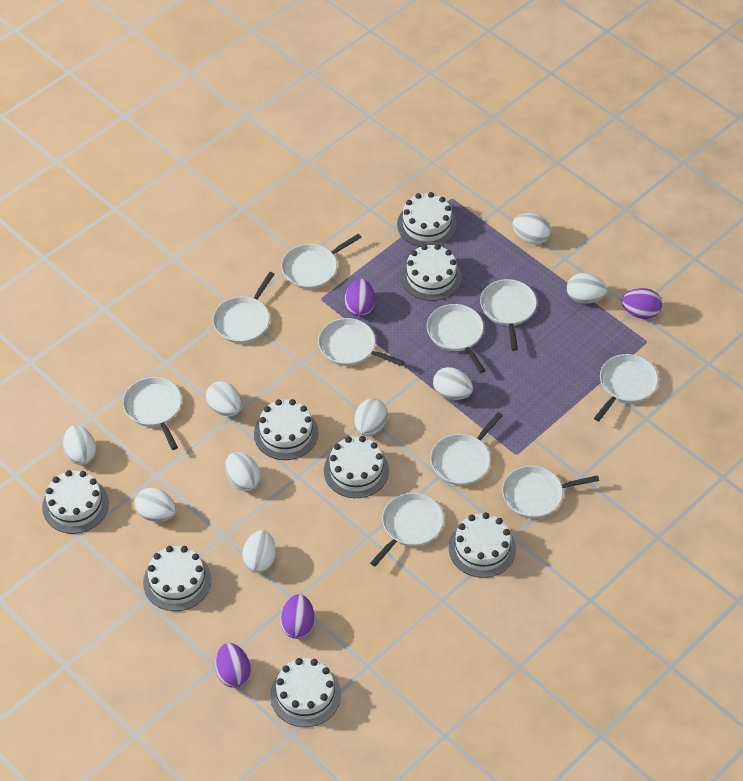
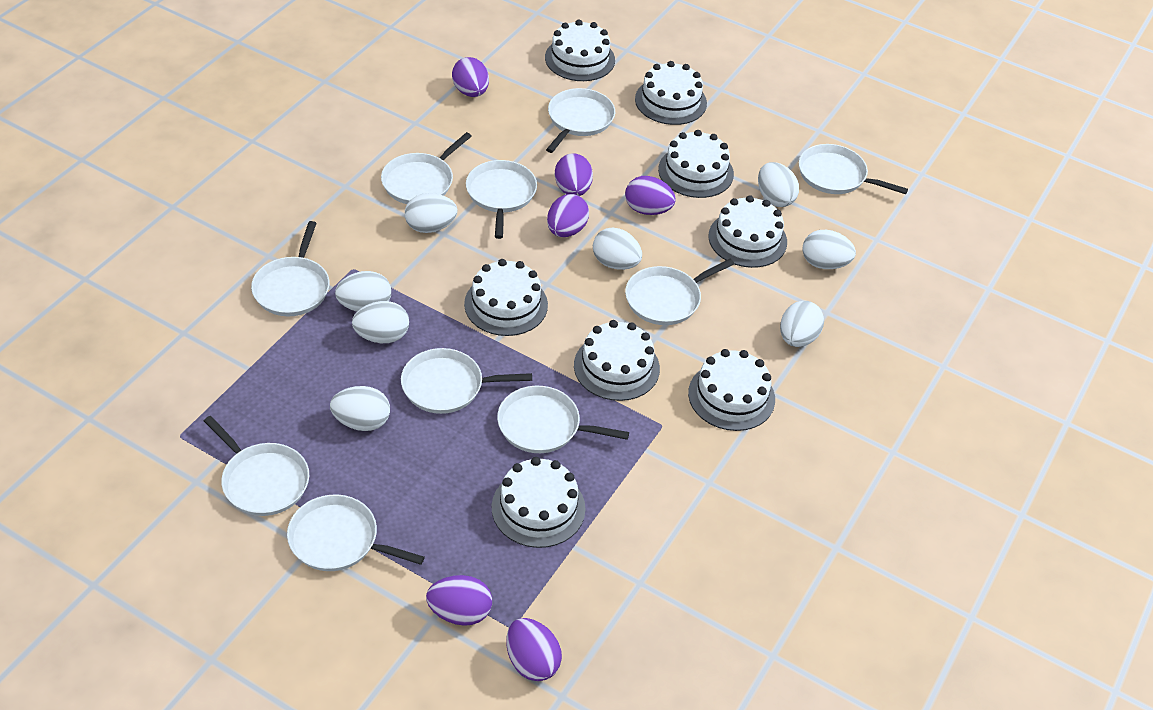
purple egg: [215,643,251,688] [280,594,314,639] [345,279,375,317] [622,288,662,319] = 4 -> [426,575,492,626] [452,57,489,97] [506,618,562,681] [547,194,589,237] [555,153,593,196] [625,176,676,215] = 6
white egg: [63,425,96,465] [135,488,176,522] [206,381,242,416] [225,452,261,491] [242,530,276,573] [354,399,388,436] [433,367,473,400] [512,213,551,244] [567,273,607,304] = 9 -> [330,386,390,431] [335,271,391,312] [352,301,409,343] [405,193,458,233] [593,227,642,270] [758,162,799,207] [780,301,824,347] [802,230,856,269] = 8

